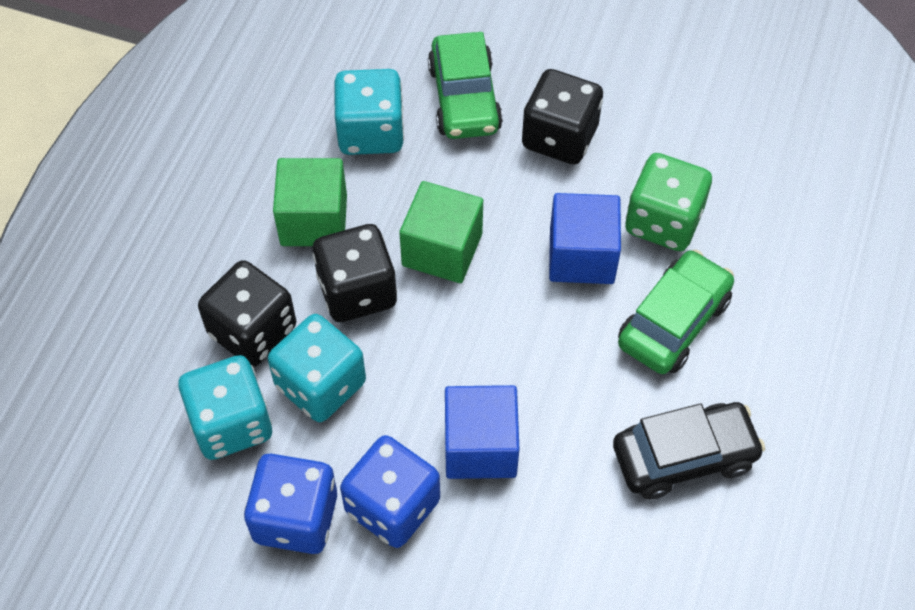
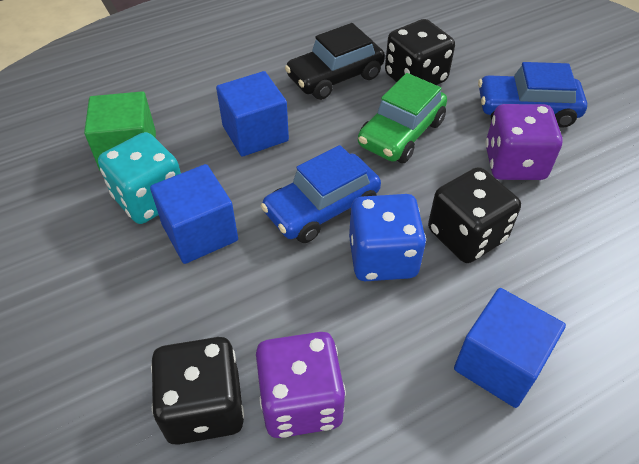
blue car: none = 0 -> [261,145,381,243] [478,62,587,128] = 2
blue cube: [445,385,520,479] [549,193,621,284] = 2 -> [150,164,238,264] [216,71,289,157] [454,288,566,408] = 3
blue dice: [244,454,337,554] [340,435,440,548] = 2 -> [349,194,426,281] = 1
green car: [428,32,503,139] [618,249,734,374] = 2 -> [358,73,447,163] = 1
green cube: [273,158,347,246] [399,181,483,283] = 2 -> [84,92,156,172] = 1
green dice: [625,153,712,251] = 1 -> none = 0
purple dice: none = 0 -> [256,332,346,438] [485,104,563,180] = 2
turquoise dice: [178,355,272,460] [268,314,366,422] [334,69,404,155] = 3 -> [98,132,181,224] = 1

